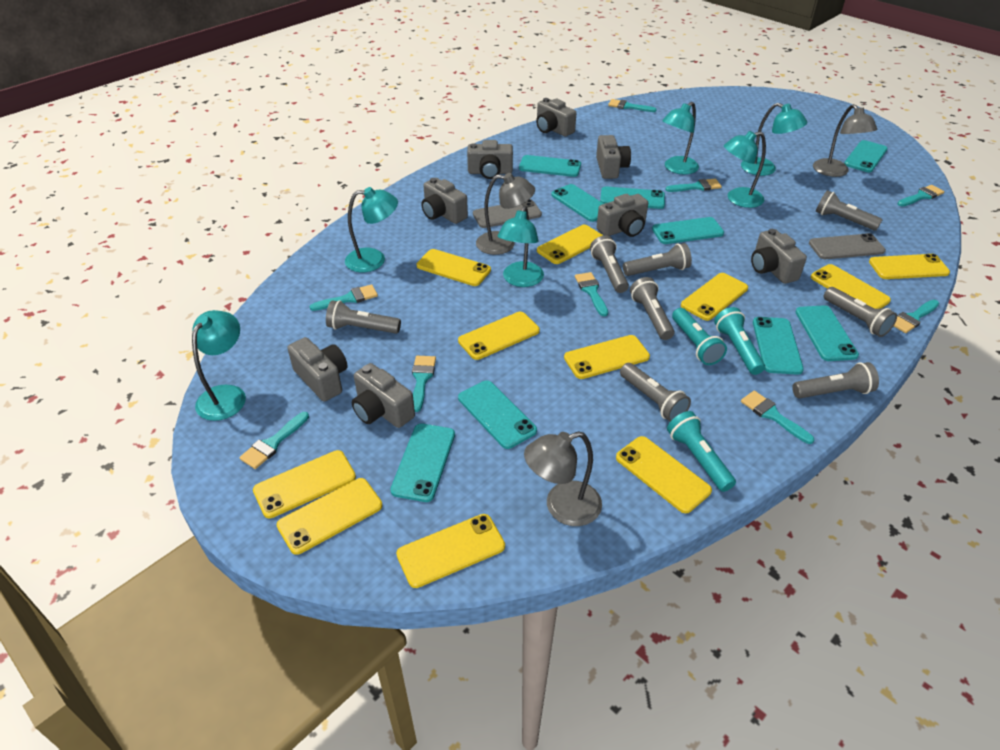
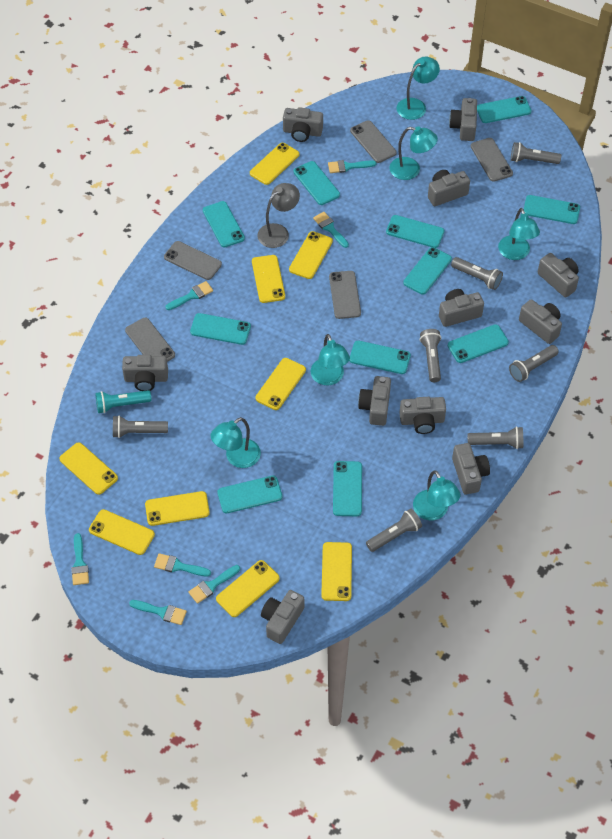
grey camera: [287,337,348,402] [352,363,415,428] [421,178,468,224] [467,140,513,179] [536,98,576,137] [596,135,631,179] [597,194,648,237] [751,229,807,284] = 8 -> [122,355,168,391] [261,590,304,644] [283,107,323,142] [358,376,391,426] [399,397,446,434] [428,170,470,206] [439,289,484,327] [449,98,477,141] [452,443,490,494] [519,299,562,344] [538,253,579,298] = 11
grey flashlight: [326,300,401,334] [590,235,629,293] [620,363,691,422] [623,243,692,276] [630,277,675,340] [792,362,879,399] [816,190,883,231] [824,287,897,337] = 8 -> [113,416,168,438] [366,509,422,552] [420,329,441,382] [451,257,503,290] [467,427,523,449] [509,345,559,382] [511,142,561,164] = 7
grey lamp: [476,173,535,255] [524,431,602,526] [813,104,877,177] = 3 -> [257,183,300,248] = 1
grey phone: [473,199,542,228] [809,233,886,259] = 2 -> [125,318,175,362] [164,241,222,280] [329,271,361,319] [350,120,397,163] [471,138,513,182] = 5
turquoise brush: [239,412,309,469] [310,284,378,311] [412,356,436,412] [575,272,608,316] [608,99,657,112] [665,179,722,192] [741,391,814,444] [894,300,939,333] [898,185,944,206] = 9 -> [71,533,89,585] [129,600,187,625] [154,553,211,577] [165,281,213,310] [188,565,240,604] [313,212,349,248] [328,160,376,173] = 7
turquoise flashlight: [667,411,736,492] [672,308,727,365] [714,307,765,375] = 3 -> [95,390,152,413] = 1
turquoise phone: [390,424,455,502] [458,380,537,449] [519,155,581,177] [551,184,604,222] [600,186,665,209] [652,217,724,244] [753,317,804,375] [796,305,859,361] [844,140,888,172] = 9 -> [190,313,251,345] [203,201,245,248] [217,476,282,513] [294,161,340,205] [333,461,362,516] [349,341,411,374] [386,215,444,248] [403,247,452,294] [448,324,509,363] [477,96,531,123] [524,195,580,224] = 11
yellow phone: [253,450,356,518] [277,478,382,555] [396,514,505,588] [417,249,491,286] [458,312,540,360] [537,225,603,264] [564,335,650,379] [616,436,712,513] [681,273,748,321] [811,264,891,309] [869,254,950,279] = 11 -> [59,442,118,495] [89,509,155,555] [145,491,210,526] [216,560,280,617] [250,143,300,185] [252,255,285,303] [255,358,306,410] [289,231,333,279] [321,542,352,601] = 9

